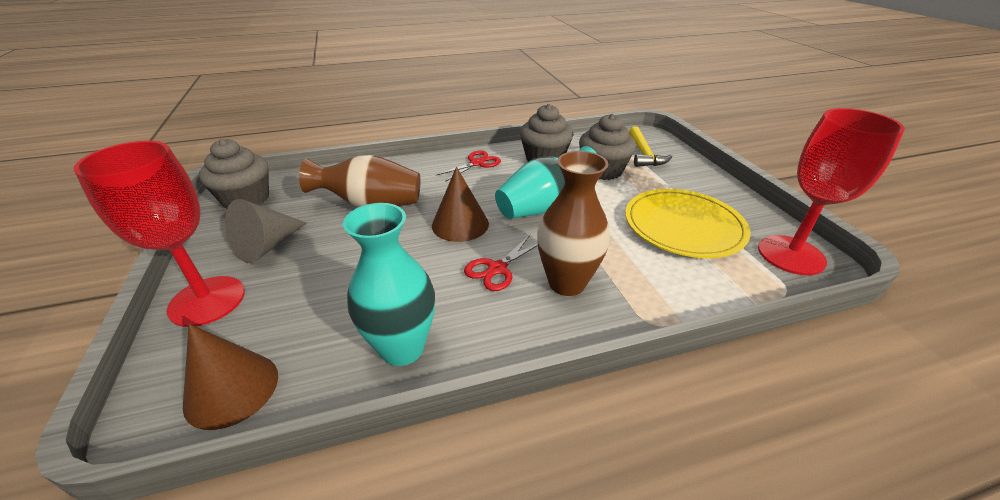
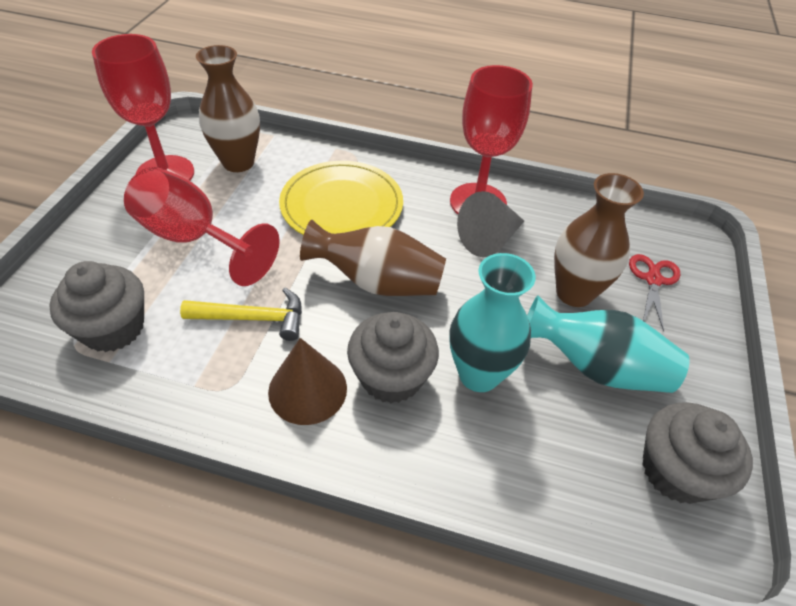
brown cone: [183,324,278,430] [432,167,489,242] = 2 -> [268,338,347,425] = 1
brown vase: [299,155,420,207] [537,151,610,296] = 2 -> [196,45,260,172] [300,220,446,296] [554,173,644,307] = 3
red goblet: [74,141,245,327] [758,108,905,275] = 2 -> [92,34,194,181] [124,167,280,286] [450,65,533,214] = 3
red scissors: [437,150,501,182] [464,235,538,291] = 2 -> [629,254,680,332] = 1

